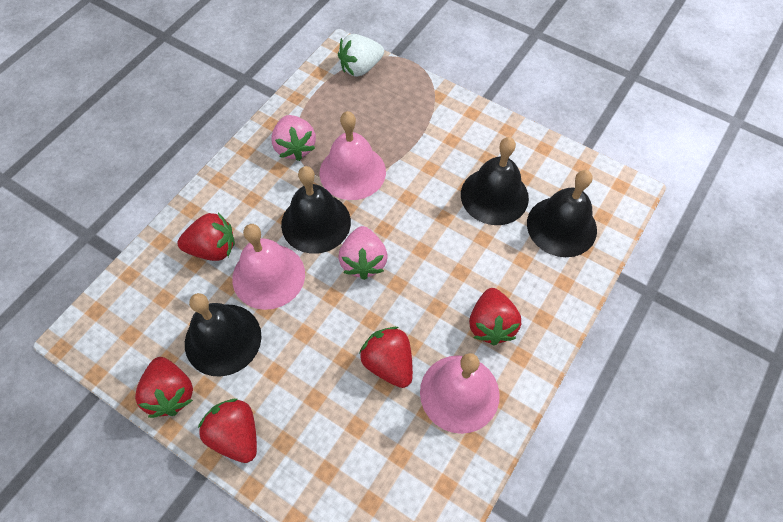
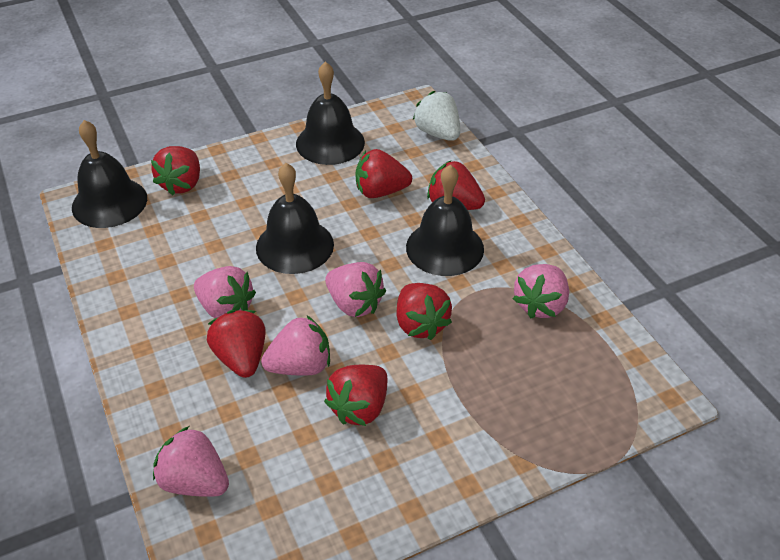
pink bell: [232,224,305,310] [320,111,386,200] [420,353,500,434] = 3 -> none = 0
pink strawberry: [271,115,316,161] [338,226,388,280] = 2 -> [153,426,229,497] [194,266,256,318] [261,316,330,376] [325,262,386,317] [513,264,569,318] = 5
red strawberry: [135,357,193,418] [177,213,235,261] [198,399,257,463] [359,327,413,388] [469,288,521,345] = 5 -> [151,146,200,196] [207,310,266,378] [324,365,387,426] [356,149,412,198] [397,283,452,340] [427,160,485,210] = 6

